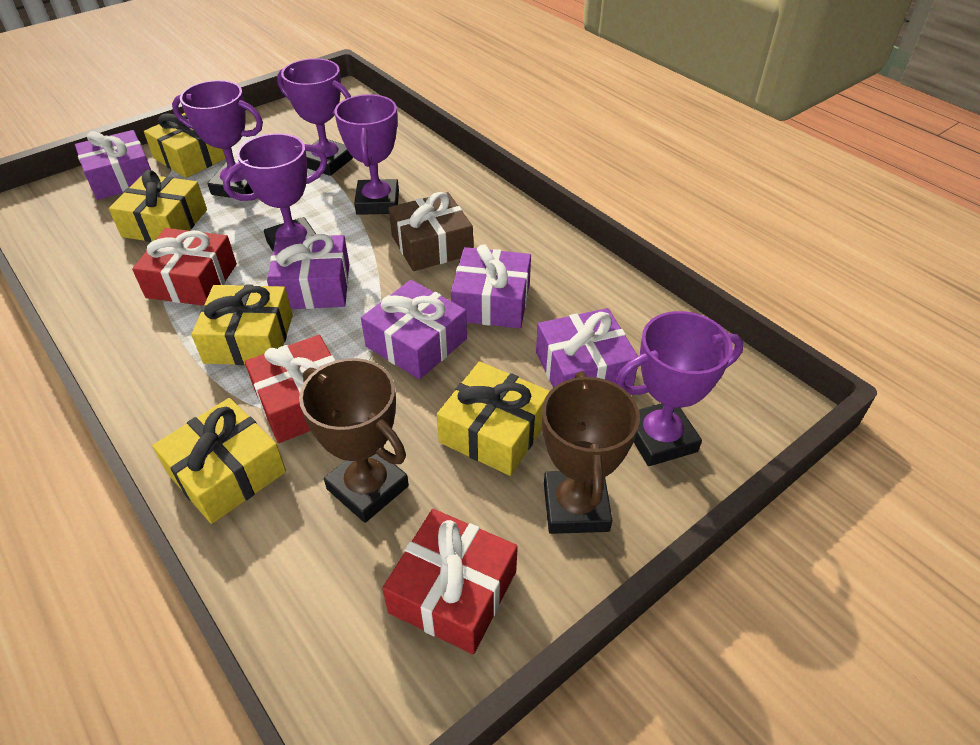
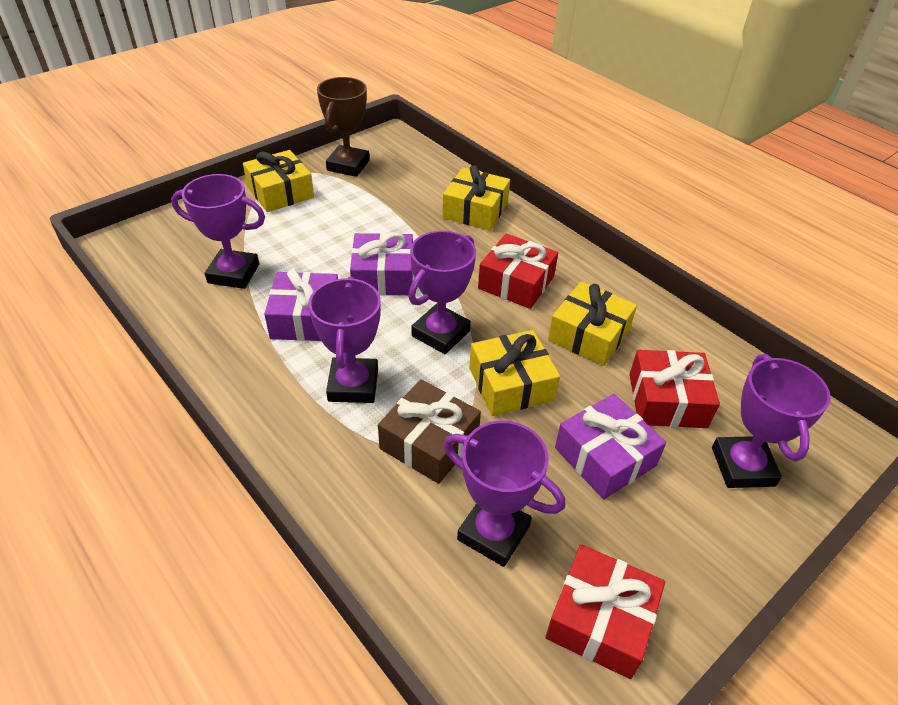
brown trophy: [299,358,409,523] [542,372,640,534] = 2 -> [317,77,370,177] = 1
purple gift: [75,130,151,200] [267,234,349,309] [361,280,467,380] [451,244,531,328] [536,308,638,388] = 5 -> [264,269,338,341] [350,232,413,296] [555,394,666,499] = 3
yellow gift: [109,170,207,242] [144,113,226,178] [152,398,286,524] [191,285,293,365] [437,361,550,476] = 5 -> [243,150,314,212] [442,165,510,231] [469,330,560,416] [548,281,637,366] = 4

